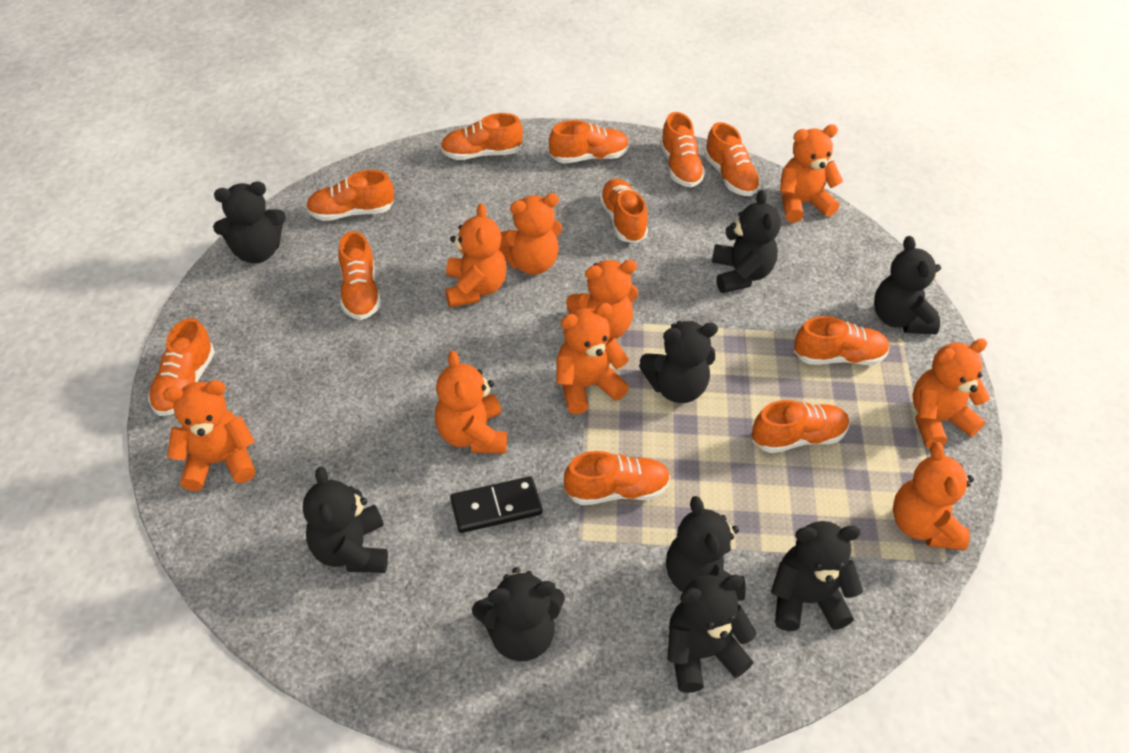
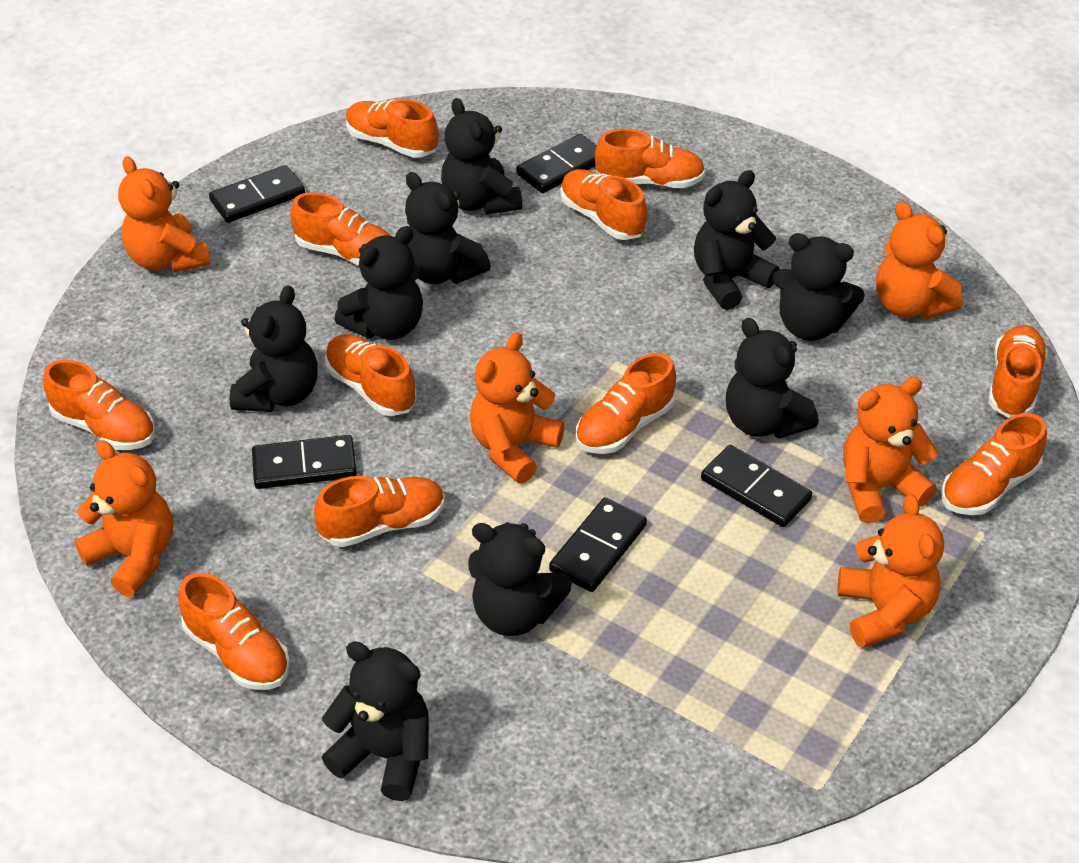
black domino: [450,476,542,533] = 1 -> [209,165,305,223] [252,435,357,489] [516,134,597,193] [549,497,647,592] [701,445,812,527] = 5
orange teddy bear: [163,380,256,491] [435,351,507,454] [445,203,507,308] [499,193,562,275] [556,303,629,414] [566,260,638,339] [780,124,843,223] [893,442,974,550] [913,338,990,448] = 9 -> [75,440,173,597] [118,156,211,273] [470,332,565,483] [837,494,944,648] [843,377,938,523] [876,202,963,319] = 6

